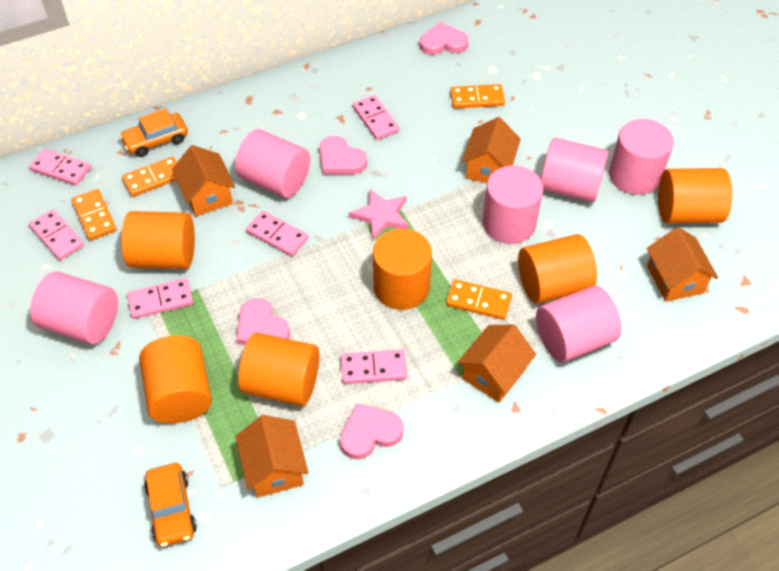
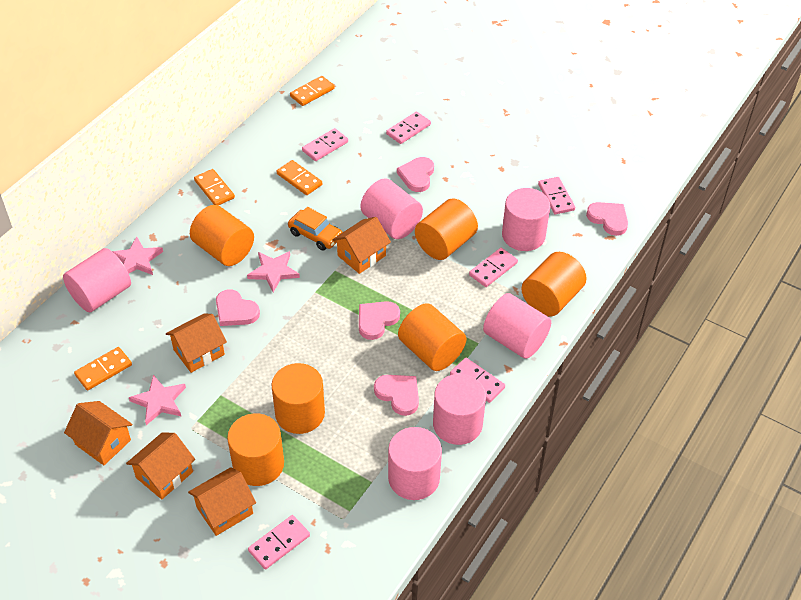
orange car: [120,108,188,157] [144,463,197,547] = 2 -> [288,207,343,251] = 1
pink heart: [236,298,290,345] [320,136,367,175] [340,403,404,459] [420,22,469,55] = 4 -> [216,289,260,326] [359,301,400,340] [374,375,419,416] [397,157,434,192] [586,202,628,236] = 5
pink star: [349,189,409,240] = 1 -> [112,237,163,275] [129,375,186,425] [247,251,300,292] = 3

